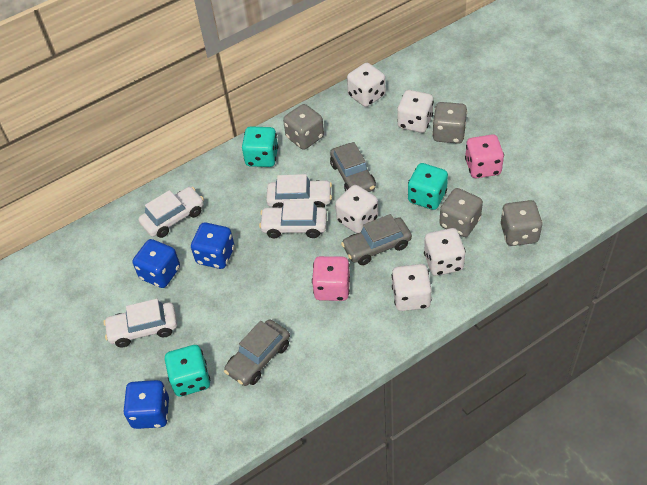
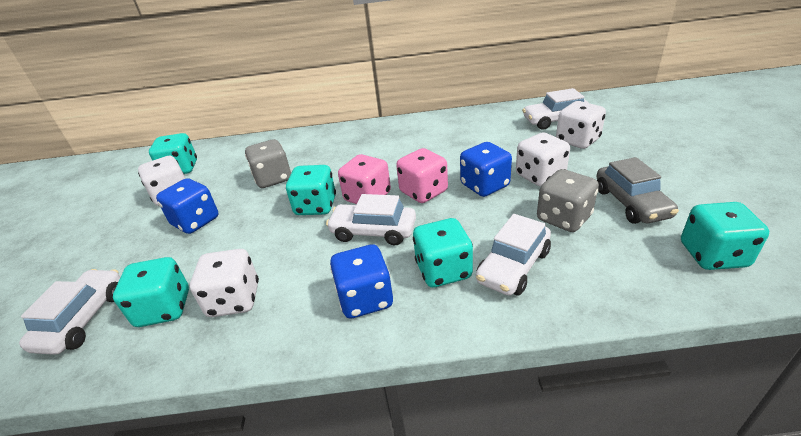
grey car: [224,319,290,386] [330,142,376,192] [341,214,412,265] = 3 -> [596,157,679,224] = 1
grey dice: [283,104,324,150] [432,102,467,144] [439,188,483,237] [501,200,543,246] = 4 -> [245,139,291,188] [537,169,599,232] = 2
turquoise dice: [165,345,210,397] [242,126,278,167] [408,163,448,210] = 3 -> [113,257,189,327] [149,133,197,174] [286,165,336,215] [413,218,473,288] [681,202,769,270] = 5
white dice: [335,185,378,233] [347,63,385,107] [392,264,432,311] [397,90,434,133] [424,228,466,276] = 5 -> [138,156,186,206] [190,249,259,317] [516,132,570,187] [556,101,606,149] = 4

